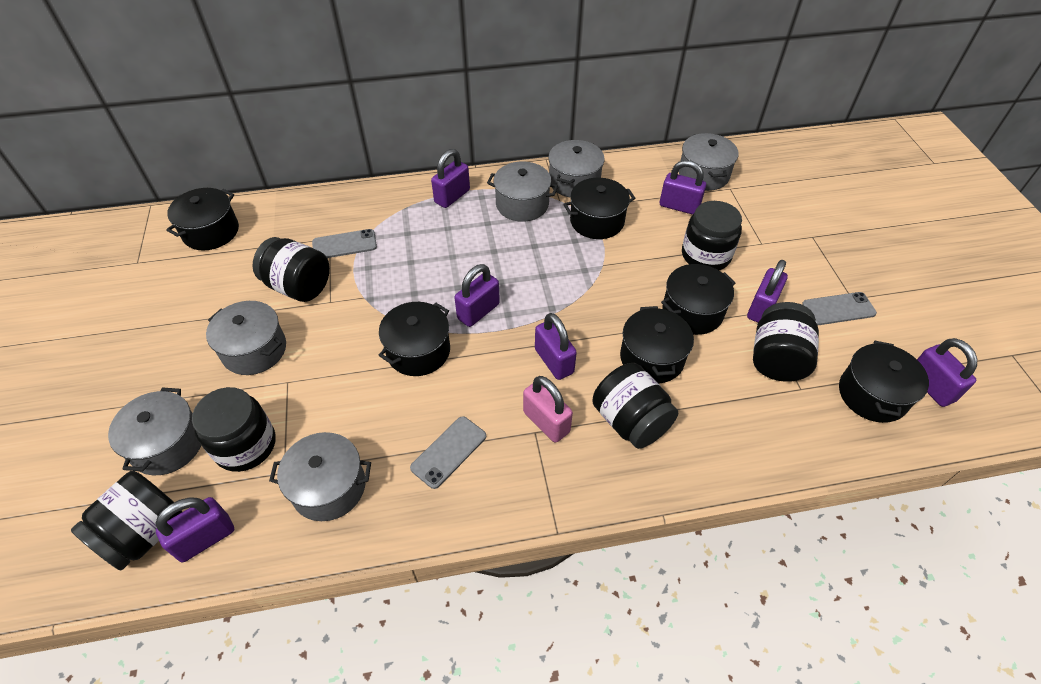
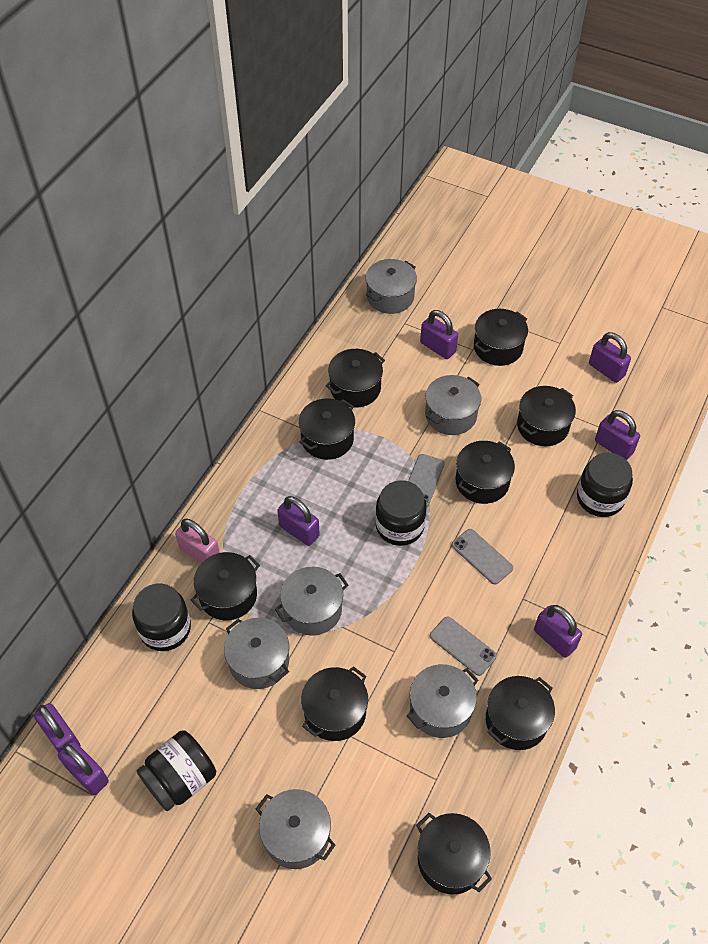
black jar: [71,471,182,570] [192,387,276,472] [252,237,330,302] [592,363,678,449] [682,201,742,270] [753,302,819,382] = 6 -> [132,584,191,651] [137,730,216,811] [375,480,427,546] [577,452,633,517] = 4
black pot: [166,188,239,251] [379,302,450,376] [563,178,636,239] [620,306,694,384] [661,264,735,335] [839,341,929,423] = 6 -> [191,552,260,621] [299,398,355,460] [301,666,368,741] [326,349,385,408] [416,813,492,895] [455,441,515,504] [474,309,528,366] [486,676,555,750] [517,386,576,446] = 9

